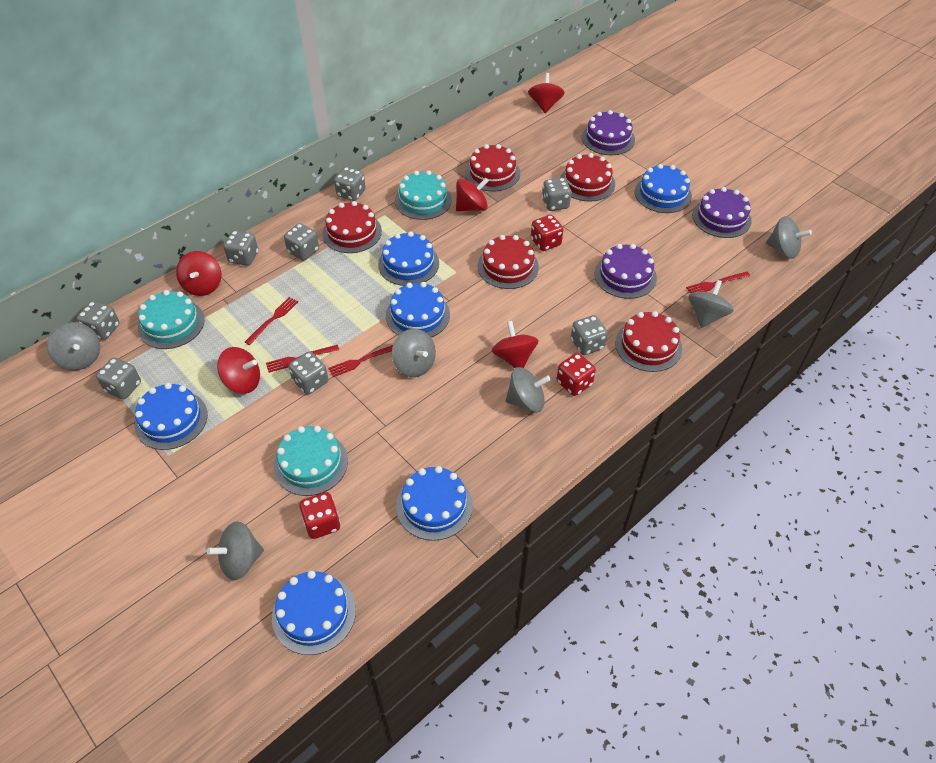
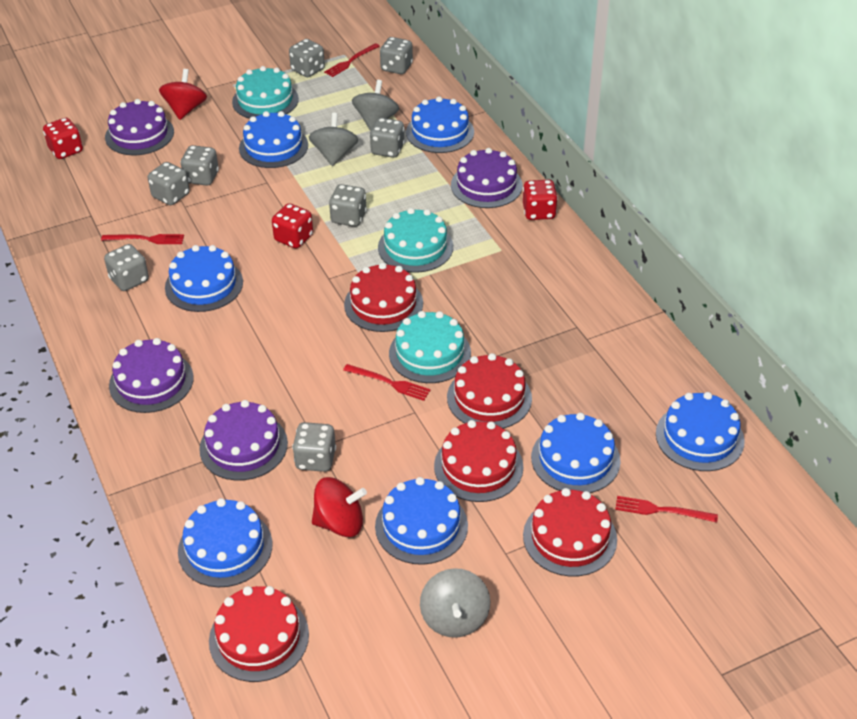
blue cake: [135,383,208,450] [272,571,356,655] [378,231,439,286] [386,282,450,337] [396,466,473,541] [635,164,692,213] = 6 -> [165,245,243,312] [178,498,272,587] [239,111,308,168] [375,477,468,565] [406,96,474,153] [531,413,621,493] [656,392,745,471] = 7
grey spinning top: [47,322,100,370] [207,521,264,580] [392,329,436,377] [506,367,551,413] [688,280,734,328] [766,216,812,259] = 6 -> [309,113,358,166] [352,80,399,131] [420,568,490,638] = 3
purple cake: [582,110,635,155] [595,244,657,299] [692,187,752,238] = 3 -> [105,99,174,155] [109,338,194,413] [199,400,288,481] [451,148,523,208] = 4
red spinning top: [176,251,221,296] [217,347,260,394] [456,178,489,211] [491,321,539,368] [528,73,564,113] = 5 -> [159,69,207,120] [312,477,367,537] = 2

